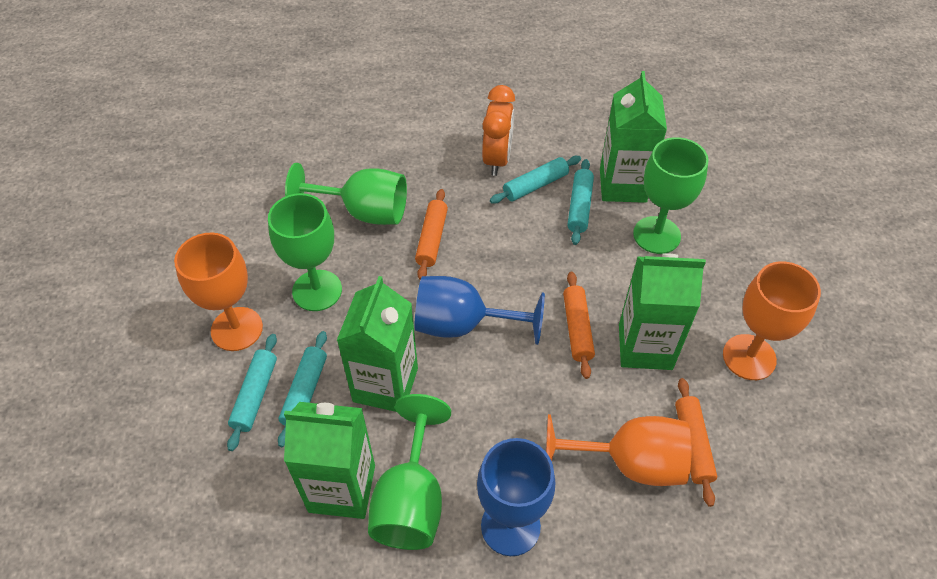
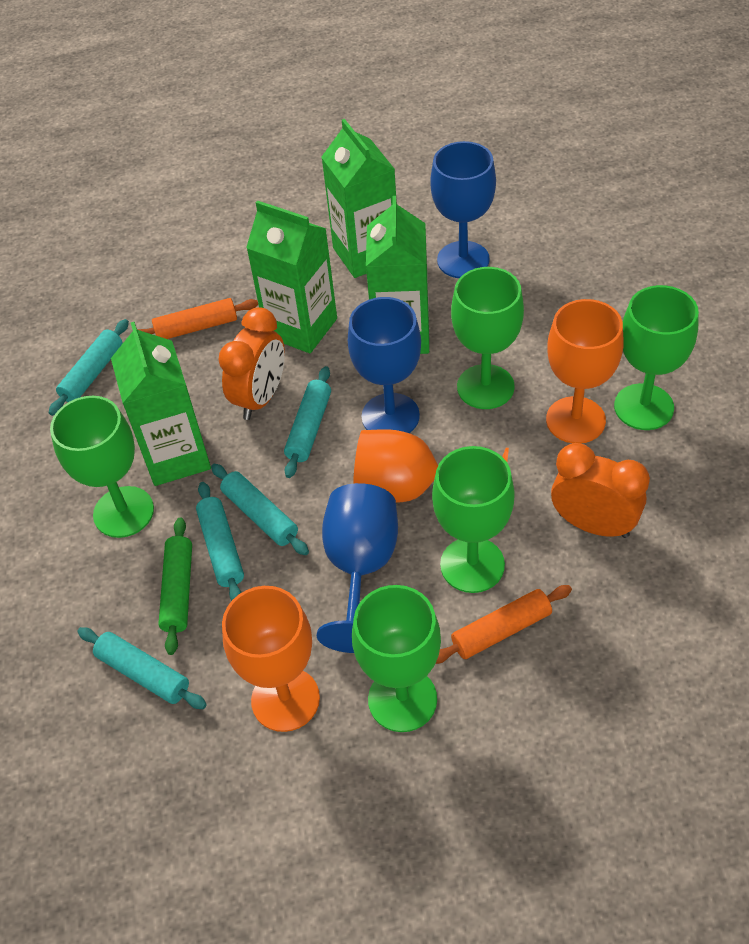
blue goblet: [415,276,545,345] [477,438,555,556] = 2 -> [317,483,398,653] [348,297,421,433] [430,141,496,278] = 3
green goblet: [268,193,342,311] [285,163,407,225] [368,394,451,550] [633,137,709,254] = 4 -> [50,396,154,538] [352,585,441,732] [432,446,515,593] [451,267,524,409] [614,285,699,430] = 5
green rolling pin: none = 0 -> [158,518,192,655] = 1
orange clock: [482,85,515,176] = 1 -> [218,307,285,420] [551,443,650,538] = 2
orange rolling pin: [415,189,448,280] [563,272,595,379] [675,378,717,507] = 3 -> [137,298,258,339] [435,585,572,664] = 2
turquoise rolling pin: [227,334,277,451] [278,331,327,447] [490,156,581,204] [567,159,594,245] = 4 -> [49,319,129,416] [78,627,207,709] [196,482,244,601] [211,464,309,555] [284,366,331,478] = 5

